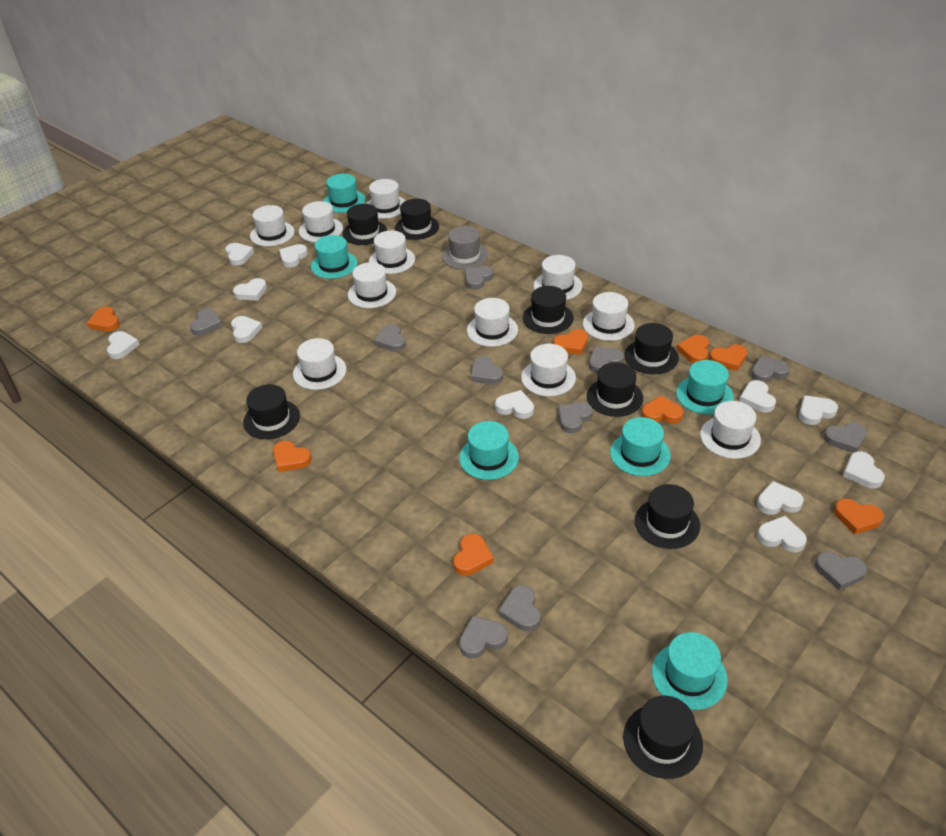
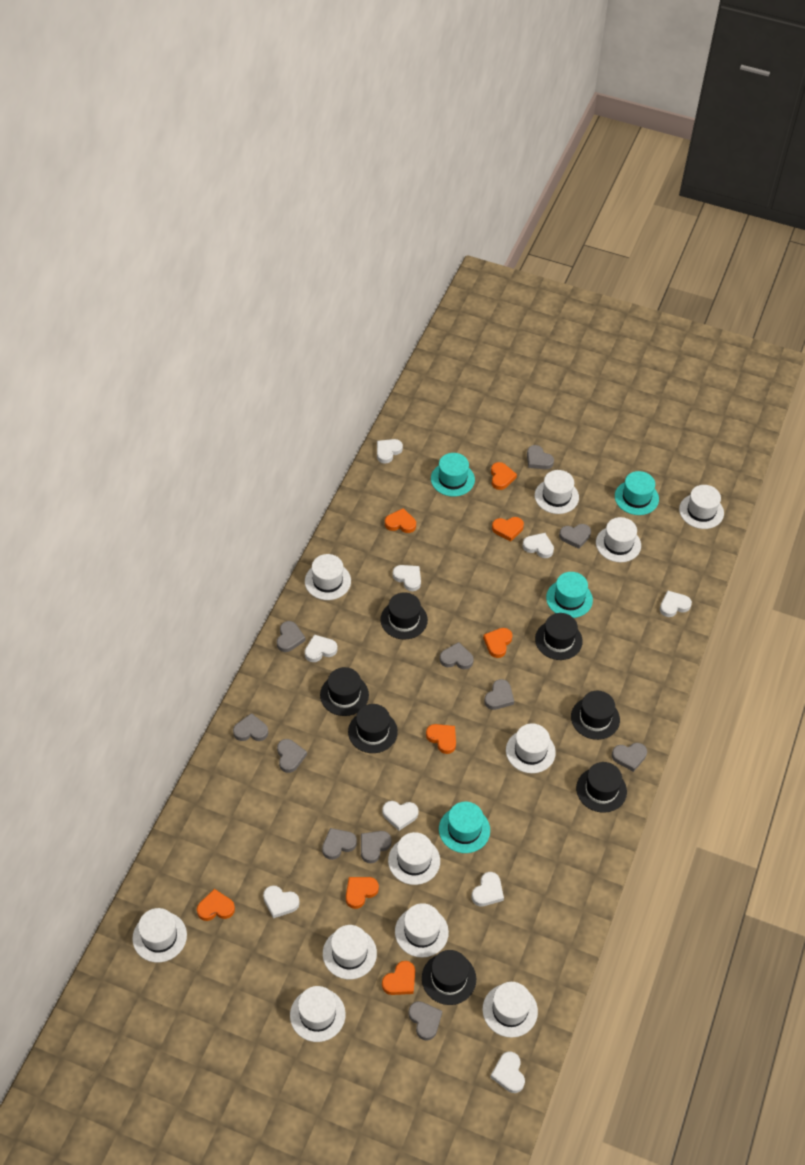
black hat: [243,384,300,439] [343,204,387,245] [395,199,439,240] [523,286,574,334] [587,362,643,417] [623,696,703,779] [624,323,679,374] [635,484,700,549] = 8 -> [320,667,369,716] [348,704,398,753] [380,592,428,639] [422,950,476,1005] [535,613,583,660] [571,691,620,740] [576,762,627,813] = 7
grey hat: [442,226,488,269] = 1 -> none = 0
turquoise hat: [311,235,358,279] [323,174,365,213] [459,421,519,480] [610,417,671,476] [652,632,728,710] [676,360,734,415] = 6 -> [431,453,475,497] [439,802,490,853] [546,572,593,618] [615,471,659,515] = 4
white heart: [107,331,140,359] [225,243,254,266] [231,316,262,343] [233,278,267,301] [279,244,308,267] [495,390,534,419] [739,380,776,413] [757,481,804,515] [757,516,807,552] [799,395,838,425] [843,451,885,489] = 11 -> [263,885,300,918] [305,635,337,662] [377,439,403,464] [382,801,419,831] [393,565,421,591] [471,872,504,906] [490,1052,525,1093] [522,533,554,558] [660,591,692,617] = 9

